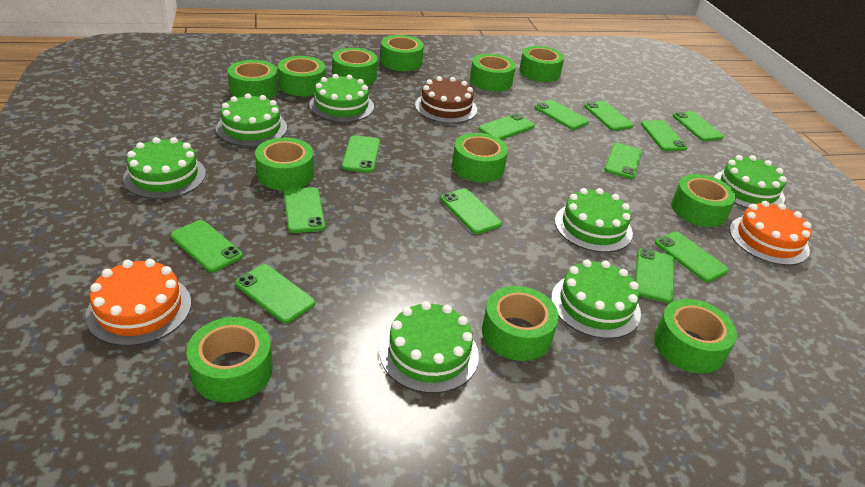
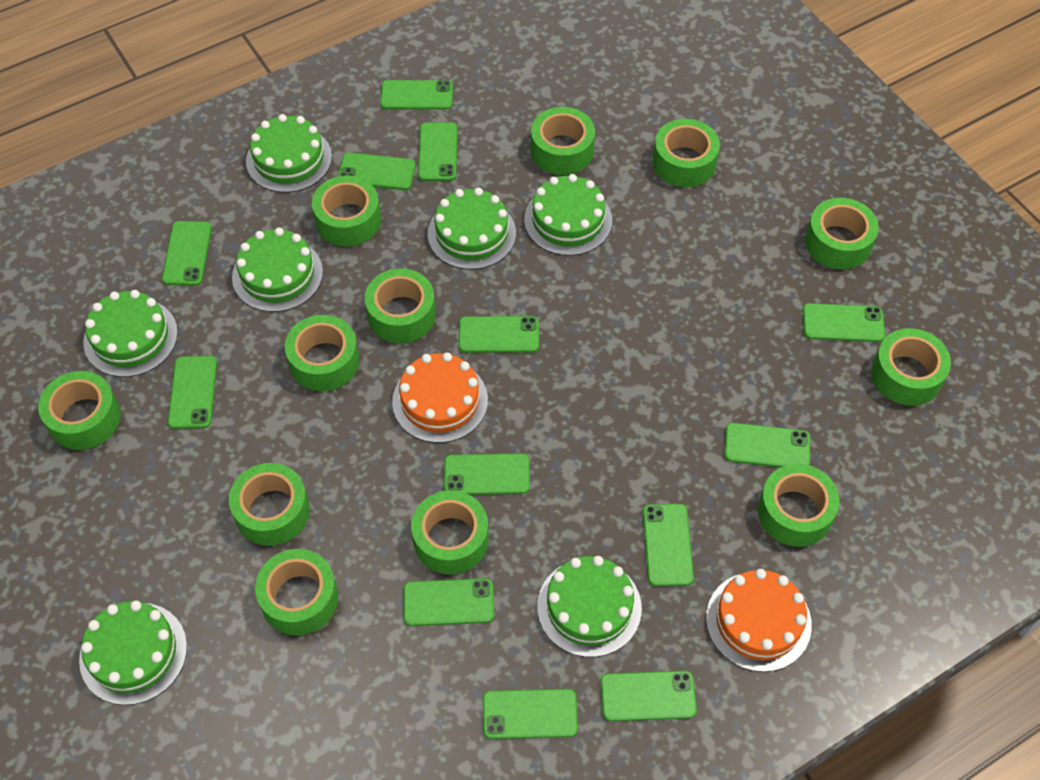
brown cake: [415,76,477,123] = 1 -> none = 0

